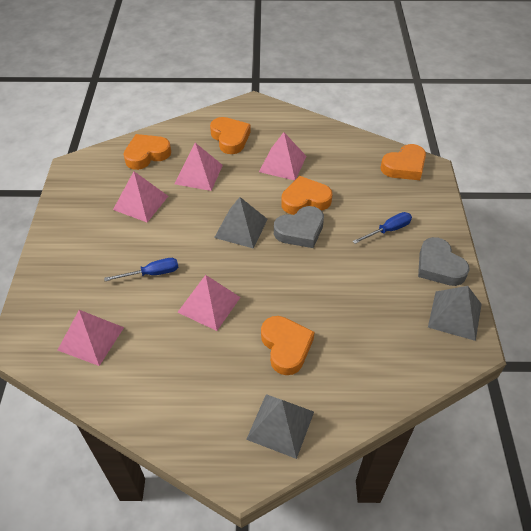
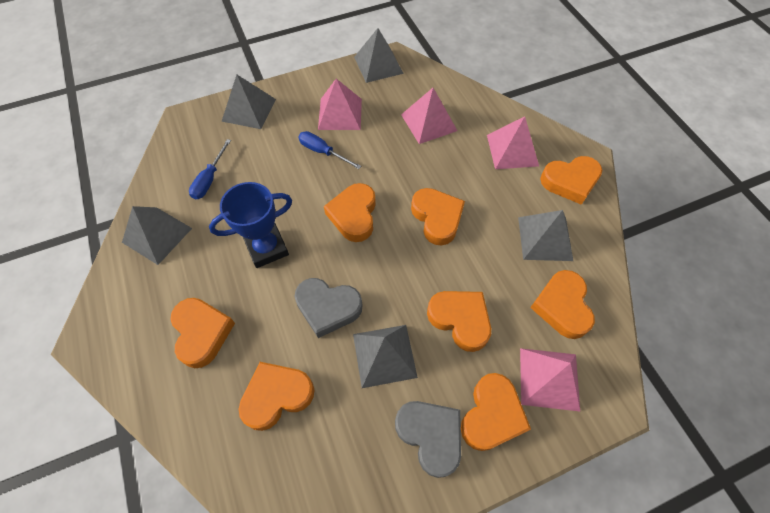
blue trophy: none = 0 -> [209,182,292,268] = 1
grey pyramid: [214,197,268,249] [246,394,314,459] [428,286,482,341] = 3 -> [122,206,192,265] [221,75,276,129] [353,325,418,388] [354,28,404,83] [518,210,573,261] = 5
orange heart: [123,134,171,170] [210,117,251,154] [261,316,315,375] [281,176,333,215] [381,144,426,180] = 5 -> [170,298,235,368] [238,362,314,431] [324,183,376,242] [411,188,465,245] [427,291,491,352] [461,373,531,451] [530,270,595,339] [540,156,603,205] = 8
pink pyramid: [58,310,124,366] [113,172,168,222] [174,143,223,191] [178,275,241,331] [259,132,306,181] = 5 -> [318,79,362,130] [401,88,457,144] [487,116,539,169] [520,348,580,411] = 4

